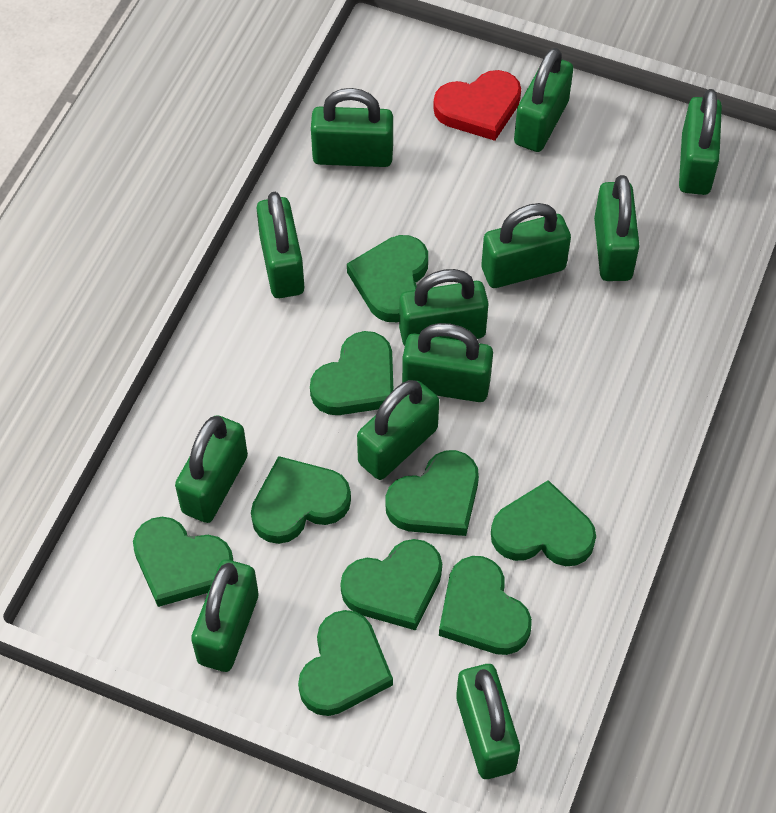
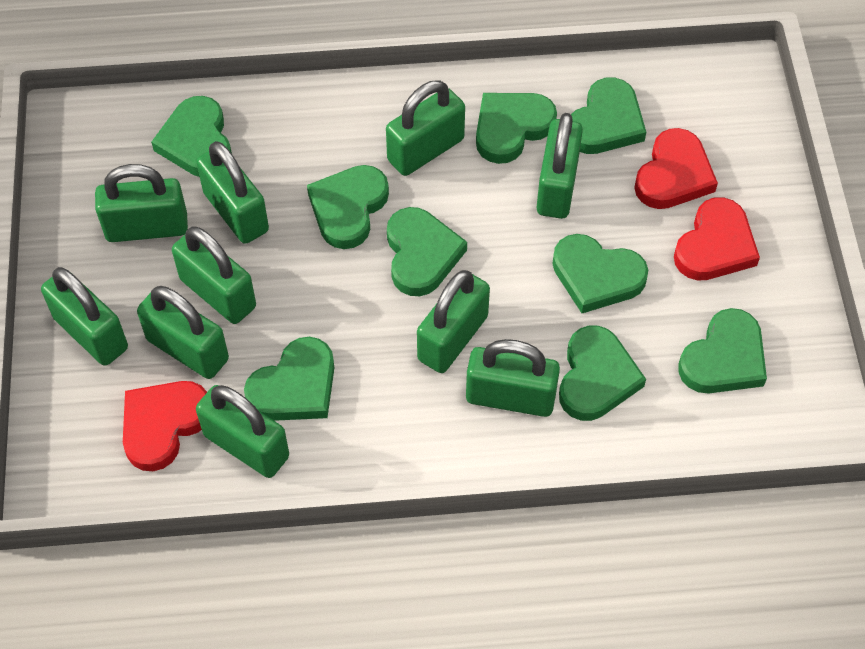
green padlock: [175,415,248,523] [191,559,258,672] [257,192,304,298] [311,88,393,167] [357,380,439,480] [399,269,489,346] [402,323,493,402] [456,664,520,779] [481,203,571,288] [514,48,573,152] [594,175,640,281] [679,89,722,195] = 12 -> [41,267,128,366] [95,164,188,242] [137,286,229,379] [172,226,256,324] [196,141,269,244] [196,385,289,478] [386,80,465,176] [417,270,490,373] [466,339,560,417] [536,113,583,219] = 10
red heart: [433,70,521,141] = 1 -> [123,381,207,471] [634,128,718,209] [674,197,760,281] = 3

